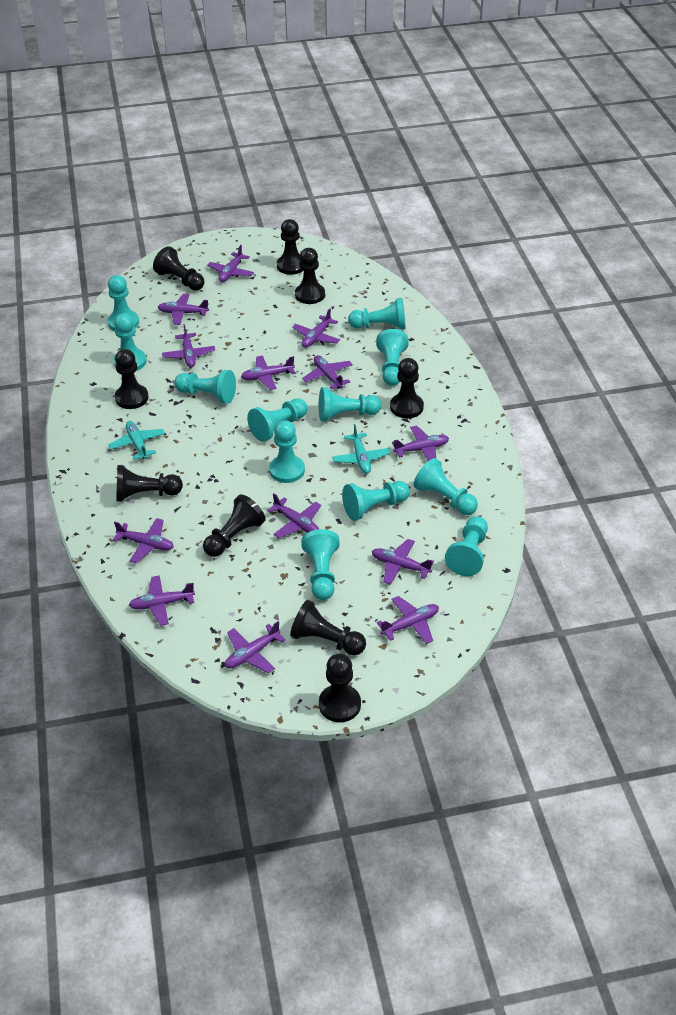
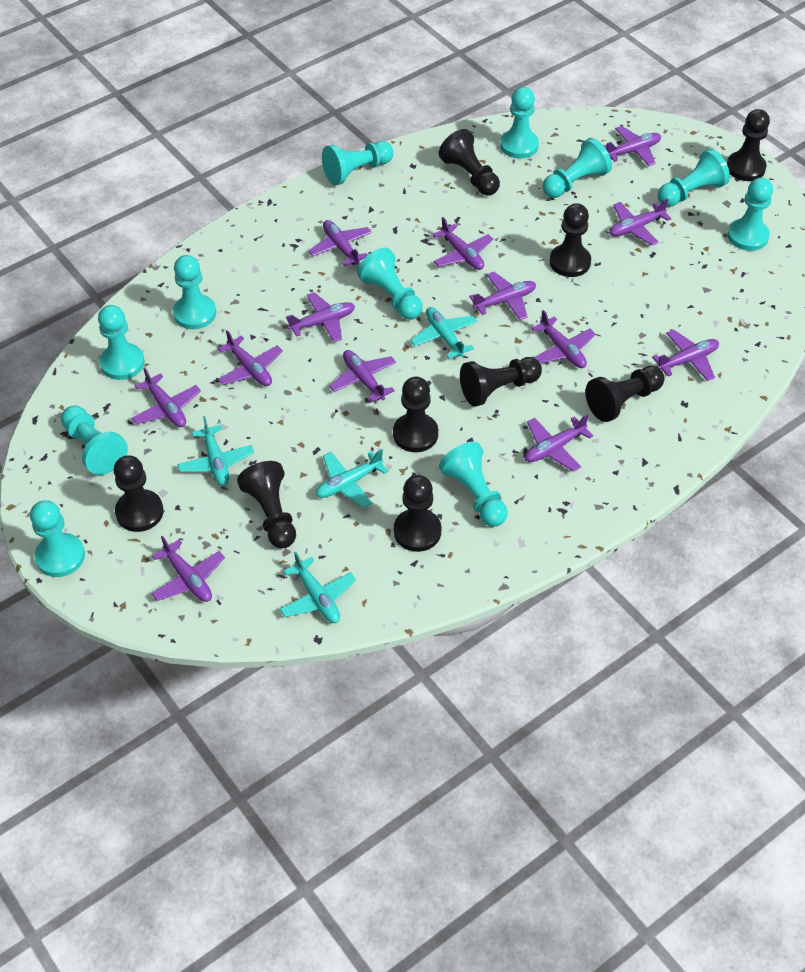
turquoise pawn: [108,275,139,331] [114,313,147,371] [174,370,236,404] [247,398,308,442] [269,420,305,483] [301,529,340,600] [319,387,381,421] [342,481,410,521] [348,298,406,330] [376,329,408,386] [413,458,478,515] [445,516,488,576] = 12 -> [30,500,85,577] [61,405,128,475] [98,305,145,380] [173,255,216,329] [322,141,393,185] [357,248,423,320] [439,442,508,527] [500,87,539,159] [542,138,612,198] [658,149,730,207] [728,178,773,251] = 11
turquoise plane: [108,421,165,460] [332,424,390,474] = 2 -> [177,416,254,486] [280,552,356,623] [316,449,388,508] [410,307,477,359] = 4

